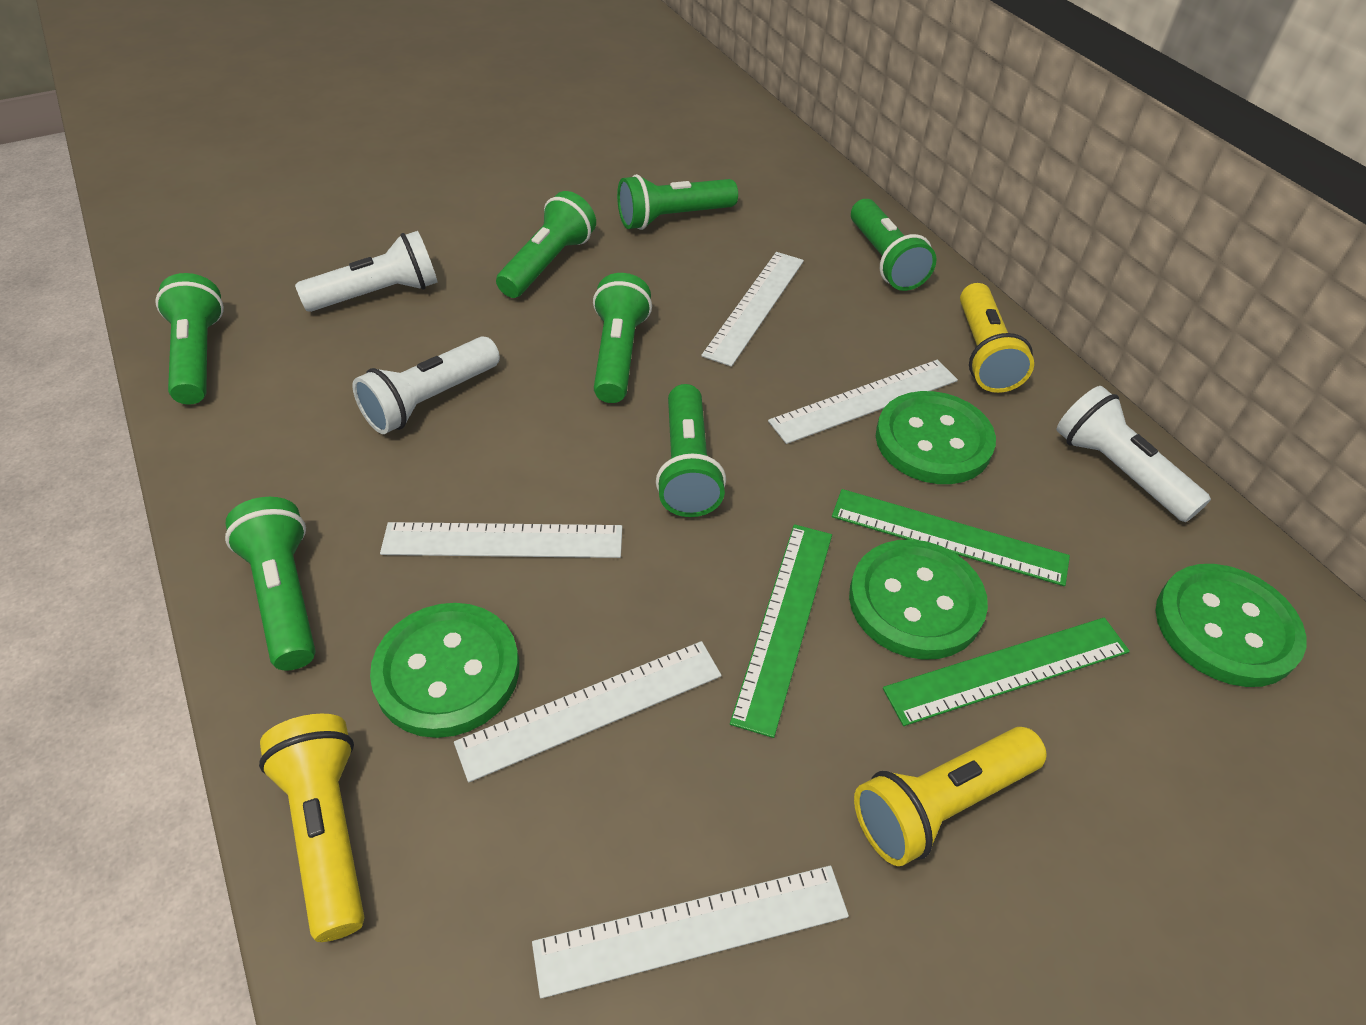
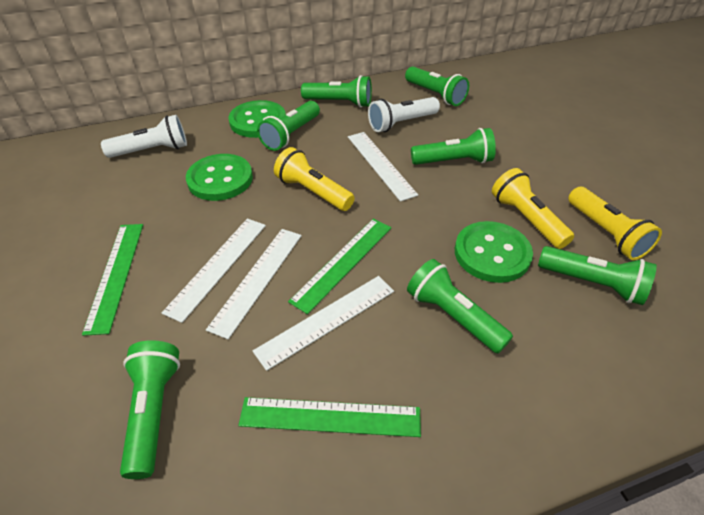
green button: [370,603,519,738] [849,539,988,660] [876,391,996,484] [1156,564,1306,687] = 4 -> [186,154,253,201] [229,100,286,138] [455,221,533,283] = 3
white flashlight: [295,231,438,312] [352,336,500,434] [1057,386,1211,522] = 3 -> [101,115,187,158] [368,97,440,132] = 2
white ruler: [380,522,622,558] [454,641,722,782] [532,865,849,999] [701,252,804,367] [768,360,958,444] = 5 -> [162,218,266,323] [206,229,302,339] [253,276,394,371] [348,132,418,202] = 4

